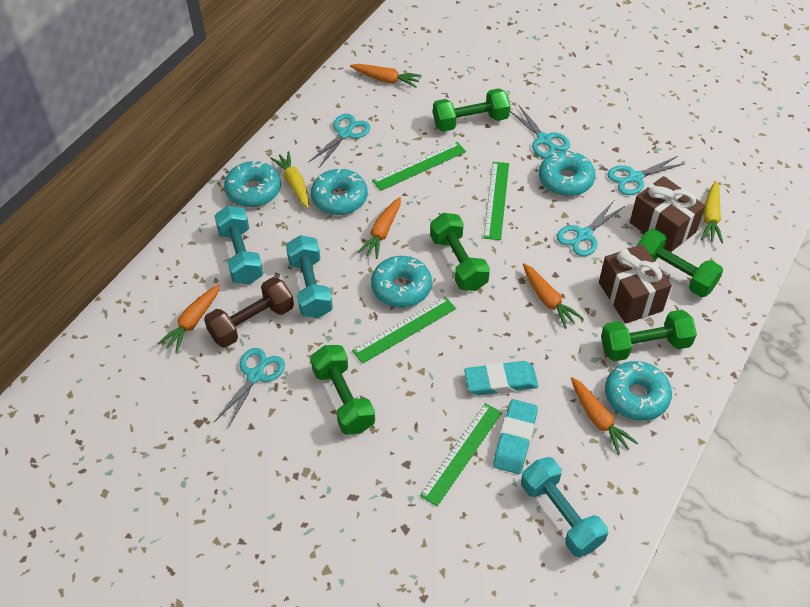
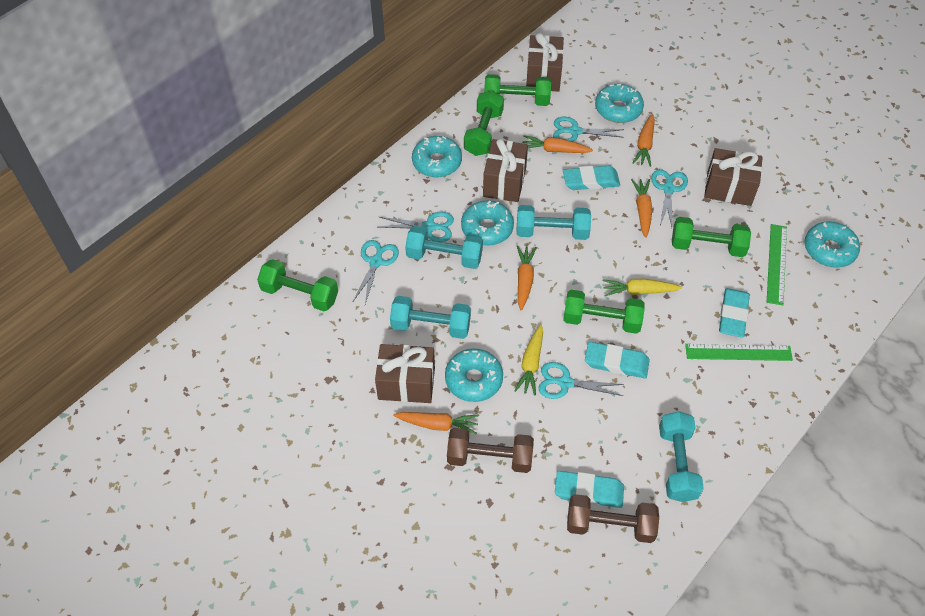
brown dumbbell: [204,277,294,348] = 1 -> [447,428,534,473] [567,494,659,543] = 2
brown gift: [599,244,672,324] [630,176,705,252] = 2 -> [375,344,435,403] [483,139,528,202] [526,33,564,92] [704,148,763,206] = 4
green ruler: [352,297,456,364] [372,142,466,191] [420,403,502,506] [484,162,509,240] = 4 -> [685,344,793,361] [767,224,787,305] = 2
turquoise dumbbell: [214,205,264,284] [286,235,333,318] [521,457,608,557] = 3 -> [390,296,471,339] [405,226,483,269] [517,205,591,240] [659,411,704,502] = 4
turquoise eraser: [464,361,539,395] [493,399,538,474] = 2 -> [555,471,624,508] [563,166,620,190] [585,342,650,378] [719,288,750,338] = 4

